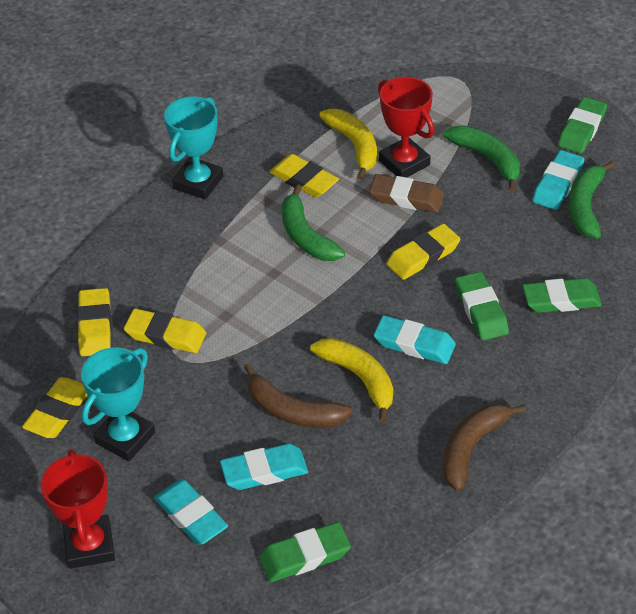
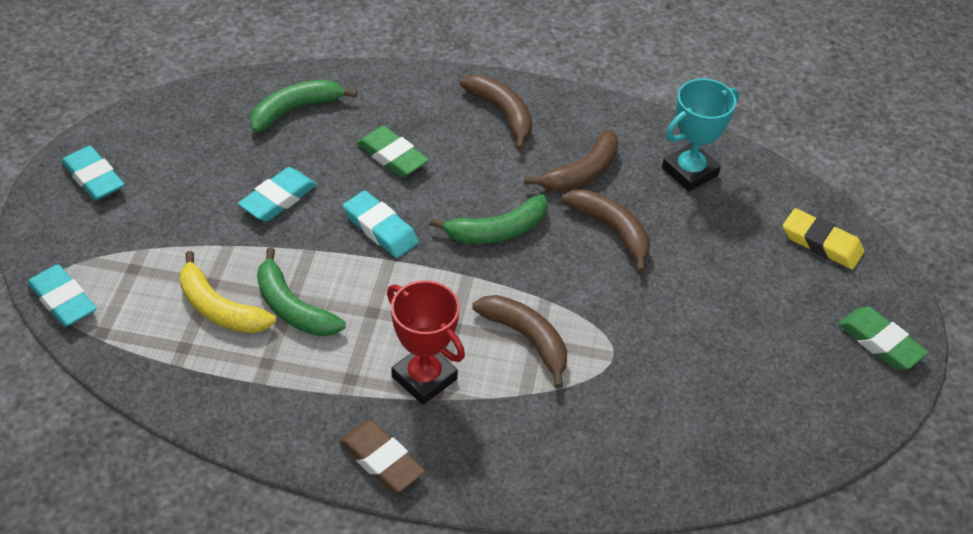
brown banana: [244,363,352,428] [443,404,526,491] = 2 -> [459,75,533,150] [472,295,567,389] [524,129,619,192] [562,189,650,273] = 4
green eraser: [259,522,351,582] [455,272,509,340] [522,278,602,313] [558,97,607,153] = 4 -> [357,126,429,177] [838,307,928,370] = 2
red trophy: [41,449,115,569] [378,77,434,177] = 2 -> [387,280,465,405] = 1
turquoise trophy: [81,348,155,461] [164,96,223,199] = 2 -> [662,79,739,192] = 1
yellow banana: [310,338,393,423] [319,109,377,180] = 2 -> [180,251,276,333] = 1
yellow eraser: [22,377,87,438] [77,288,111,356] [124,309,206,353] [269,154,339,198] [386,224,460,280] = 5 -> [783,208,864,269] = 1

